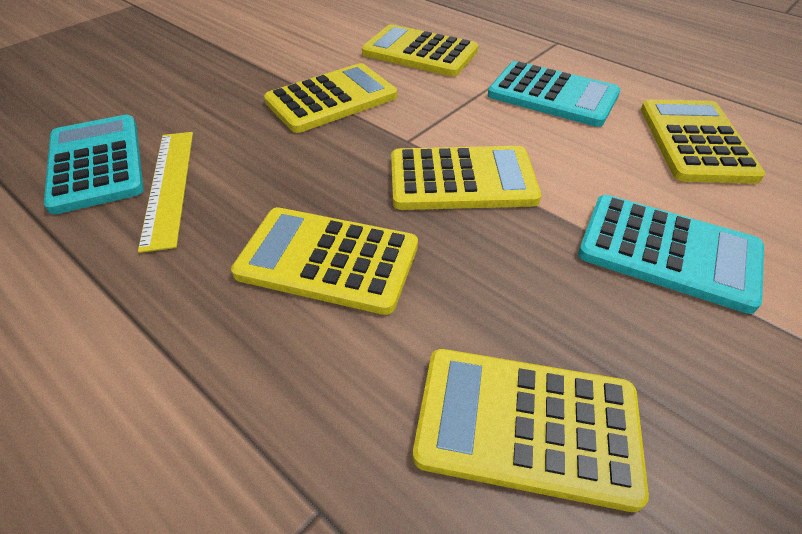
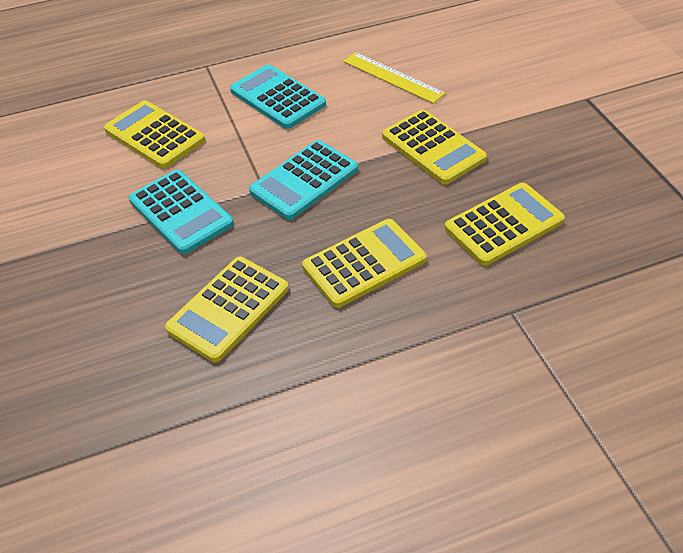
yellow calculator: [231,207,418,315] [264,63,397,133] [362,24,478,77] [391,146,541,210] [413,349,649,512] [641,99,765,184] = 6 -> [104,100,205,168] [165,257,289,362] [302,219,427,308] [382,109,487,184] [445,183,565,266] = 5

